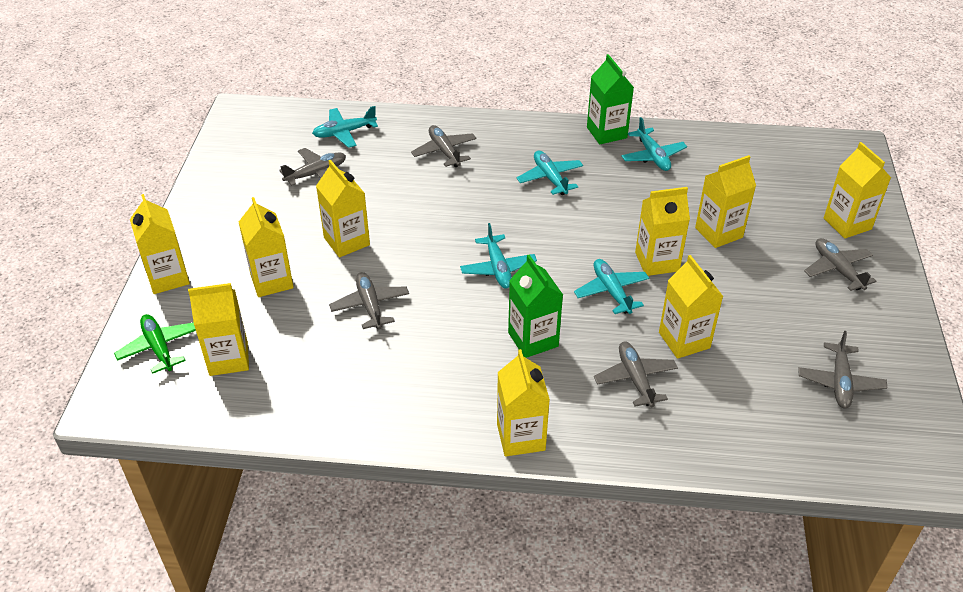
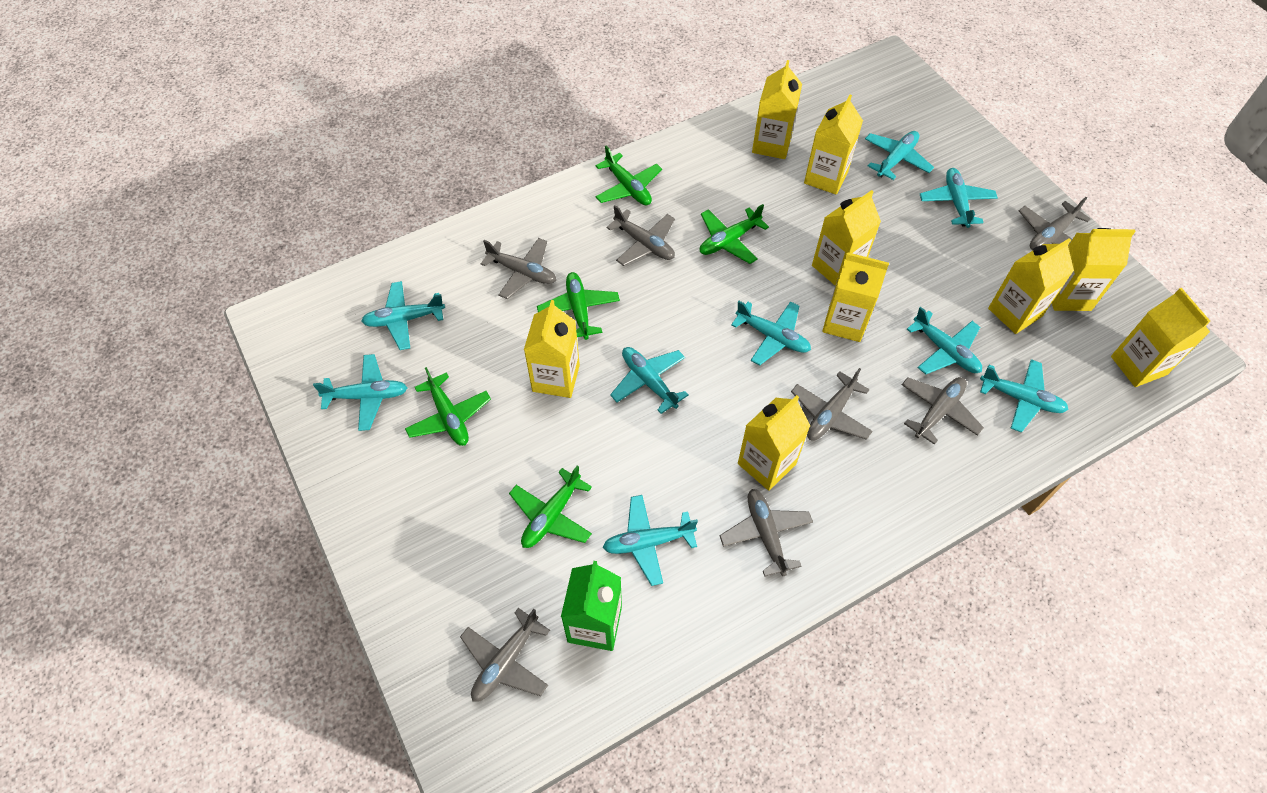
green carton: [508,255,563,358] [587,54,634,144] = 2 -> [561,561,622,651] = 1
green plane: [114,314,196,374] = 1 -> [405,367,491,446] [509,466,592,548] [537,272,620,340] [595,145,662,205] [700,204,769,264] = 5
grey plane: [279,148,346,186] [329,272,409,329] [411,125,477,167] [594,342,678,407] [798,331,887,408] [804,238,876,291] = 6 -> [460,608,550,702] [481,238,556,299] [606,205,675,266] [719,489,813,577] [791,368,873,441] [902,377,984,445] [1019,197,1091,250] = 7
turquoise plane: [312,106,378,148] [460,223,537,288] [516,151,583,195] [574,259,649,314] [621,117,687,171] = 5 -> [313,354,407,431] [361,281,445,350] [603,495,698,586] [610,347,689,414] [731,301,811,365] [865,131,934,180] [907,307,982,374] [920,168,998,228] [980,359,1069,433] = 9

